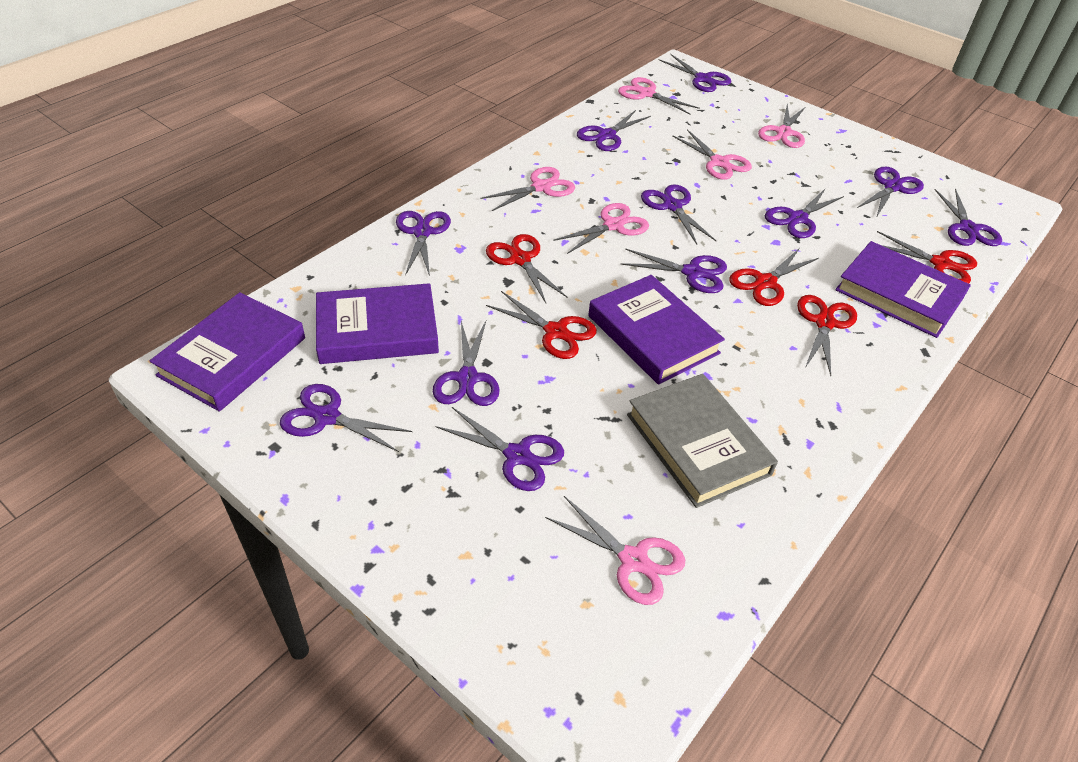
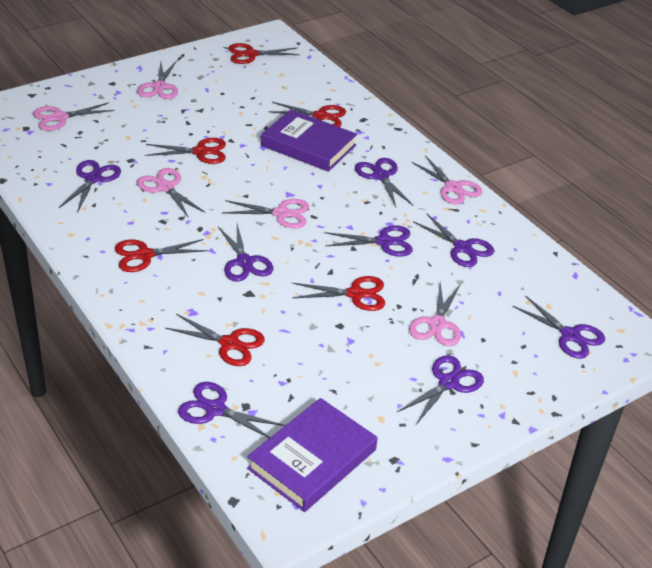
grey book: [627,374,778,508] = 1 -> none = 0
purple book: [149,292,305,412] [316,283,439,364] [588,275,725,385] [835,241,971,338] = 4 -> [247,398,377,512] [261,110,357,172] = 2
purple scissors: [280,384,412,452] [396,211,451,276] [433,321,500,406] [435,407,564,491] [577,110,651,151] [621,248,727,293] [641,184,716,244] [659,54,732,92] [765,188,844,238] [857,167,924,218] [935,188,1002,246] = 11 -> [59,160,121,213] [178,382,285,438] [218,224,273,282] [324,225,413,257] [355,158,413,207] [397,355,484,425] [413,214,494,267] [513,296,605,359] = 8
red scissors: [486,234,567,303] [486,291,597,359] [729,248,819,306] [797,295,857,376] [877,231,977,284] = 5 -> [115,239,208,272] [145,138,226,164] [165,314,265,366] [228,43,300,64] [268,102,346,127] [292,276,385,311] = 6

